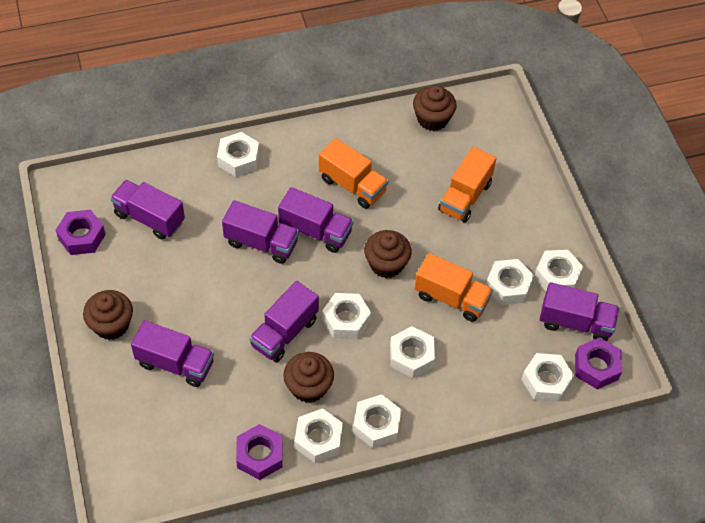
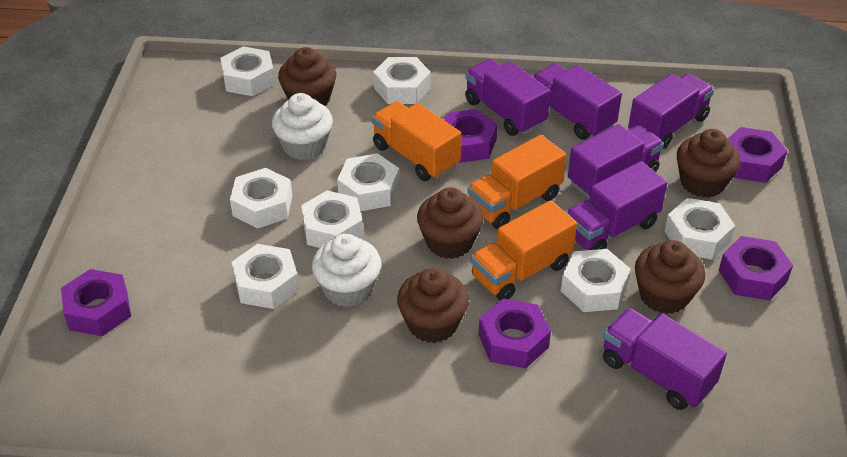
brown cupcake: [83,290,133,340] [283,352,334,403] [364,230,412,278] [413,85,457,131] = 4 -> [278,47,336,106] [397,268,469,343] [417,187,484,259] [635,240,706,314] [677,129,741,198] = 5
purple nut: [56,210,106,255] [236,424,283,480] [575,337,622,389] = 3 -> [61,269,131,336] [444,109,498,163] [479,299,551,369] [718,236,793,301] [728,127,787,183] = 5
white cupcake: none = 0 -> [272,93,333,160] [312,234,381,307] = 2

